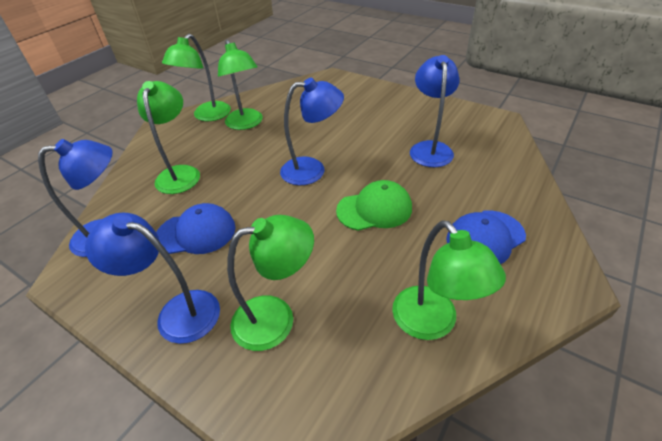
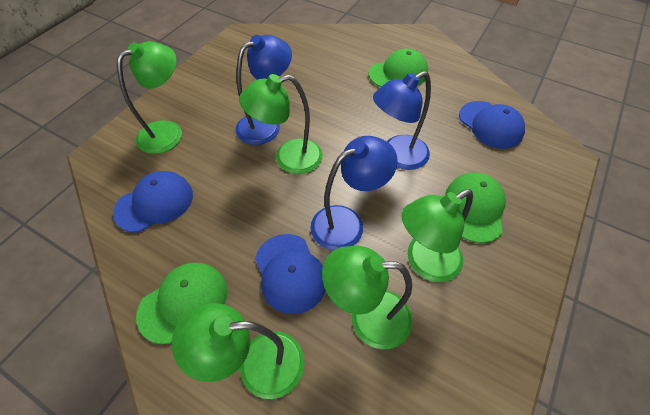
blue cap: [156,203,236,254] [446,210,526,264] = 2 -> [113,171,193,233] [255,234,326,314] [459,101,525,149] = 3
blue lamp: [38,139,113,257] [85,213,220,344] [280,78,344,185] [410,55,459,167] = 4 -> [236,35,292,145] [310,136,398,251] [373,71,431,170] = 3
green cap: [336,180,412,231] = 1 -> [136,263,228,344] [369,48,428,87] [445,173,506,243] = 3

